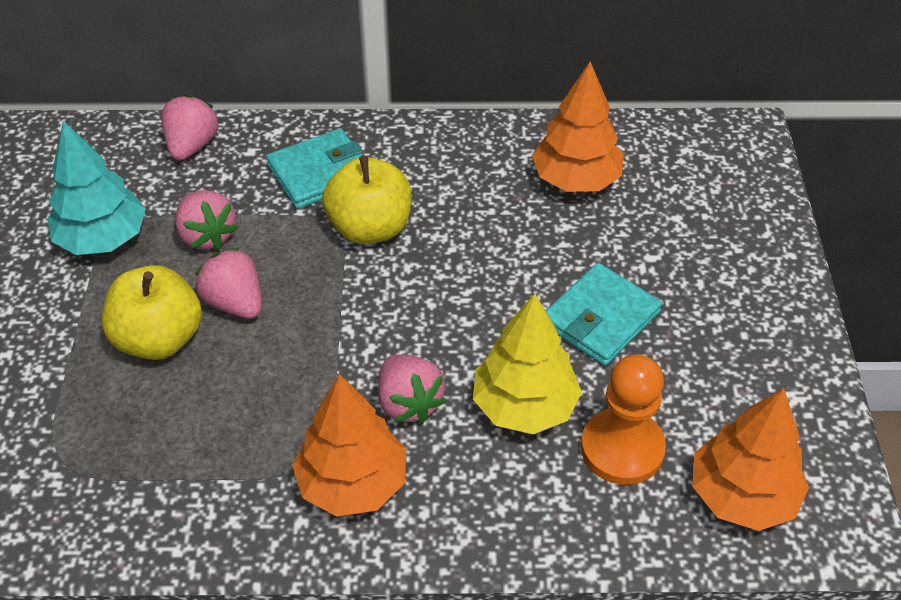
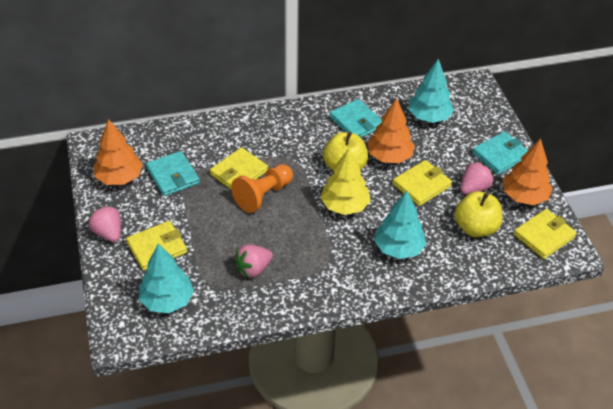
pink strawberry: [161,94,219,161] [175,190,238,250] [195,247,262,319] [378,354,447,424] = 4 -> [88,205,121,242] [234,244,273,278] [460,161,494,194] = 3
turquoise tree: [48,121,146,255] = 1 -> [139,243,194,313] [374,191,426,259] [408,59,454,123] = 3
turquoise wallet: [266,128,363,209] [546,263,662,366] = 2 -> [146,151,200,196] [330,99,382,138] [472,131,528,175] = 3
yellow wallet: none = 0 -> [126,221,187,270] [210,147,268,189] [393,160,452,206] [514,209,577,259] = 4

